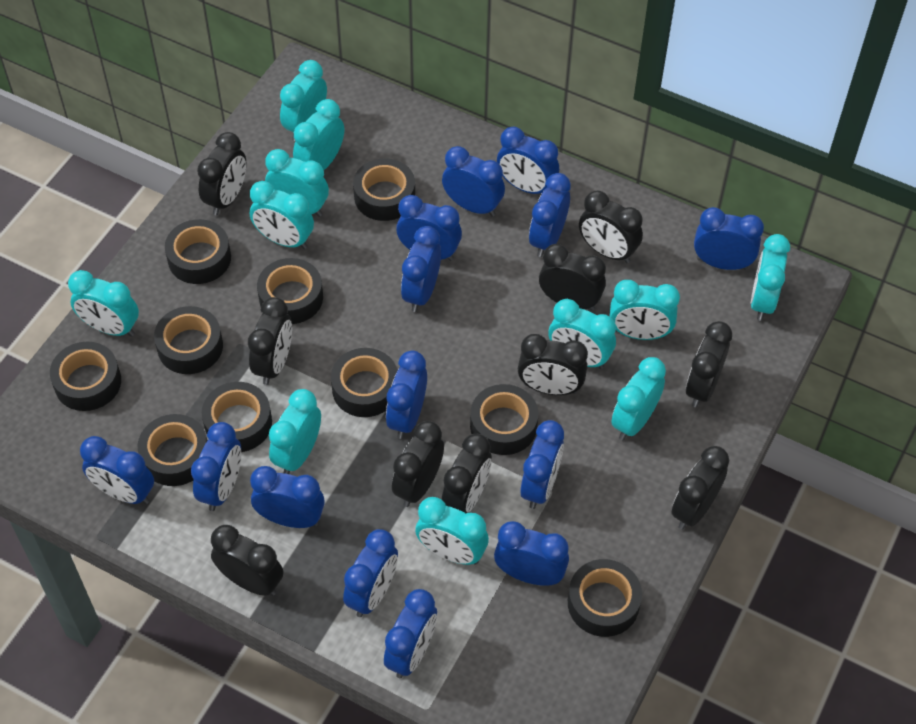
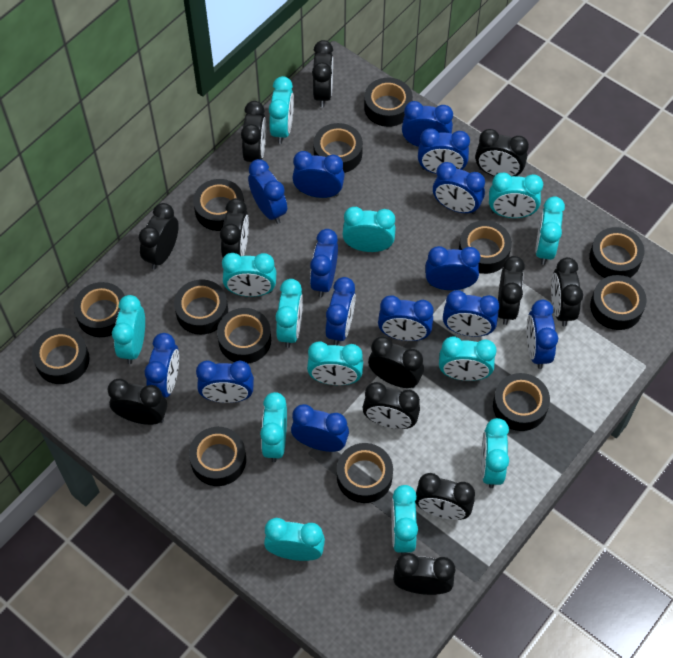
black clock: [197,132,246,215] [211,525,283,596] [248,297,292,385] [392,421,444,507] [442,434,492,513] [518,334,588,395] [539,244,606,311] [579,190,643,263] [671,446,729,530] [686,321,732,407] = 10 -> [108,378,167,425] [139,203,179,270] [220,198,249,257] [241,101,266,163] [312,40,333,107] [362,382,420,429] [368,336,424,388] [393,553,455,595] [415,473,475,520] [475,129,529,177] [498,256,525,325] [551,257,583,326] = 12
black tape: [50,342,121,411] [138,414,207,486] [154,306,223,374] [165,219,231,284] [202,382,272,452] [257,258,323,324] [331,348,397,417] [353,158,415,221] [470,384,538,455] [568,559,642,637] = 10 -> [32,328,90,384] [73,282,125,337] [174,279,228,335] [189,427,246,486] [193,179,244,231] [217,308,271,364] [313,123,363,173] [337,443,393,503] [364,78,413,127] [459,220,512,274] [493,373,550,431] [589,227,644,278] [590,275,647,330] = 13
turquoise clock: [68,270,139,337] [250,181,314,249] [265,149,329,217] [269,389,321,474] [280,60,327,141] [293,99,344,170] [415,497,489,565] [548,299,616,369] [610,280,680,340] [611,357,666,440] [751,234,790,321] = 11 -> [112,295,145,364] [222,253,276,297] [260,392,287,462] [264,518,325,561] [269,76,294,144] [276,279,303,348] [307,341,363,385] [342,207,396,252] [392,485,418,555] [439,337,497,381] [481,418,509,488] [489,172,543,218] [535,196,565,265] = 13

